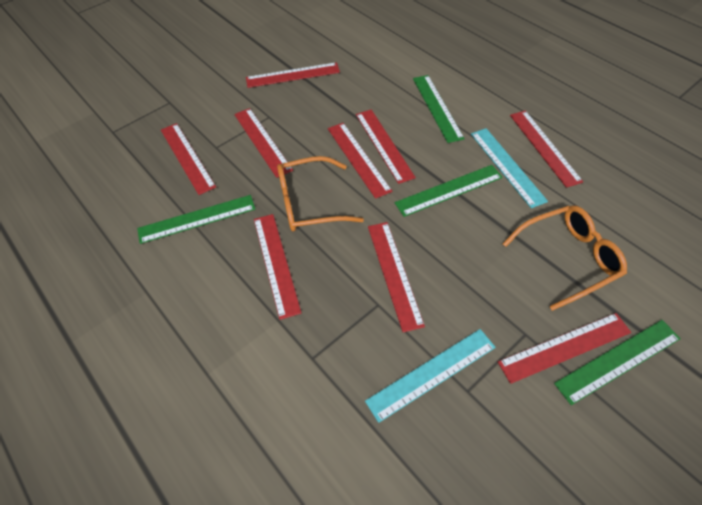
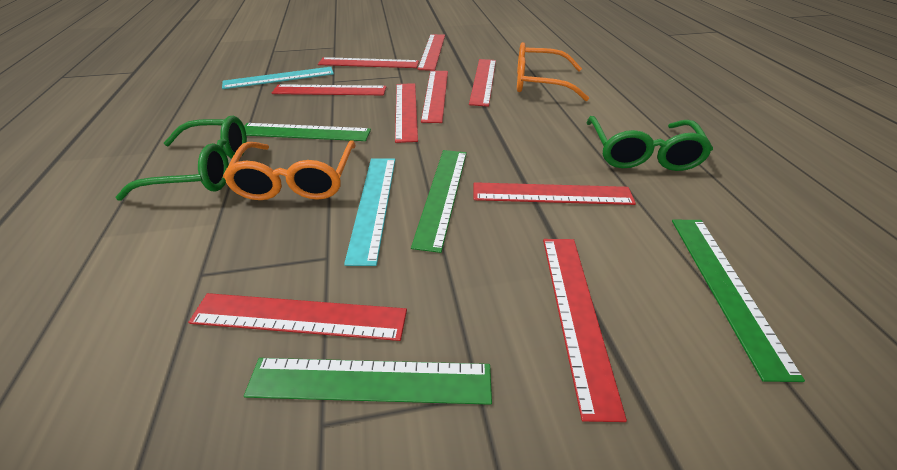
green glasses: none = 0 -> [115,116,247,201] [586,116,713,171] = 2

